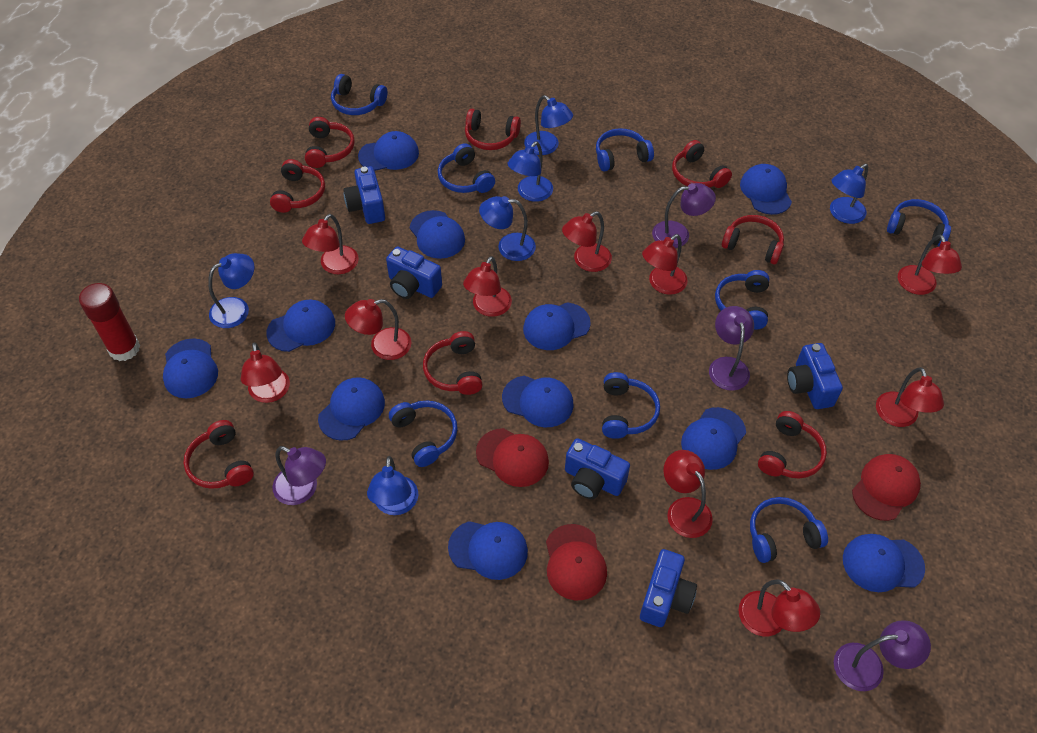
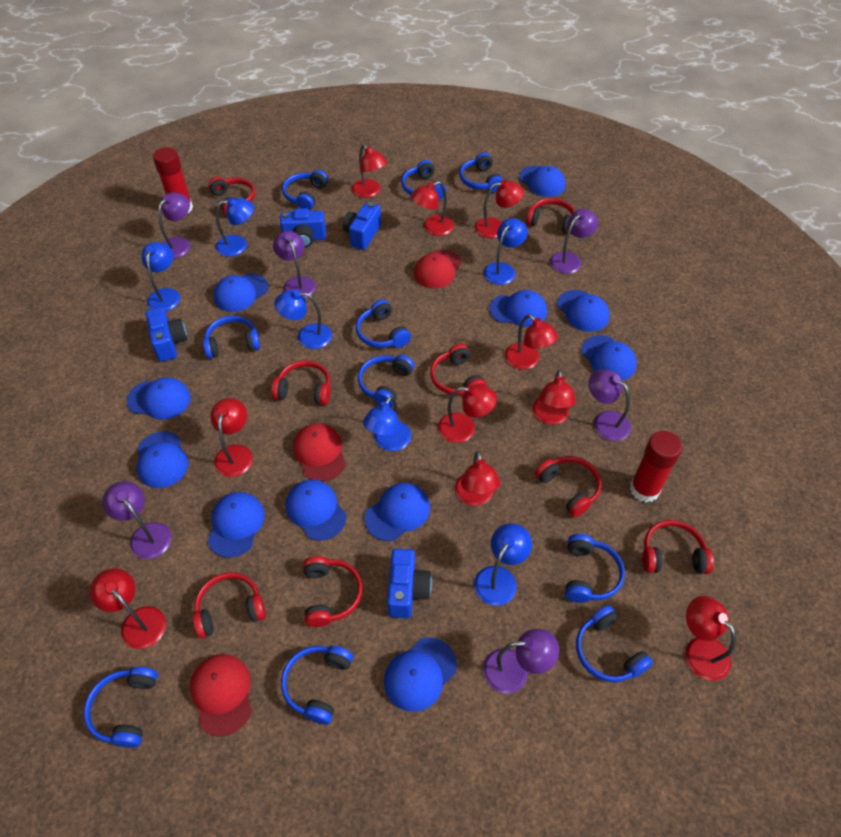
blue camera: [343,166,385,224] [386,246,442,299] [565,438,630,499] [640,549,697,627] [787,343,843,409] = 5 -> [145,307,187,362] [280,208,326,248] [343,202,381,250] [387,549,432,618] = 4
blue headphones: [331,74,388,115] [389,400,458,467] [438,143,495,193] [596,128,654,172] [602,372,660,439] [715,270,769,330] [750,497,828,563] [887,199,951,246] = 8 -> [84,667,158,748] [203,315,260,359] [281,646,353,725] [282,170,328,210] [356,300,411,348] [358,355,415,407] [401,160,447,200] [459,153,503,193] [565,534,625,603] [576,605,653,682] = 10
purple lamp: [272,446,326,505] [652,183,716,248] [709,306,754,391] [834,620,931,691] = 4 -> [102,481,172,559] [158,192,190,259] [273,231,316,298] [483,629,559,694] [550,209,598,274] [588,370,631,441] = 6
red glue stick: [79,283,140,361] = 1 -> [153,147,193,213] [630,431,682,503] = 2

